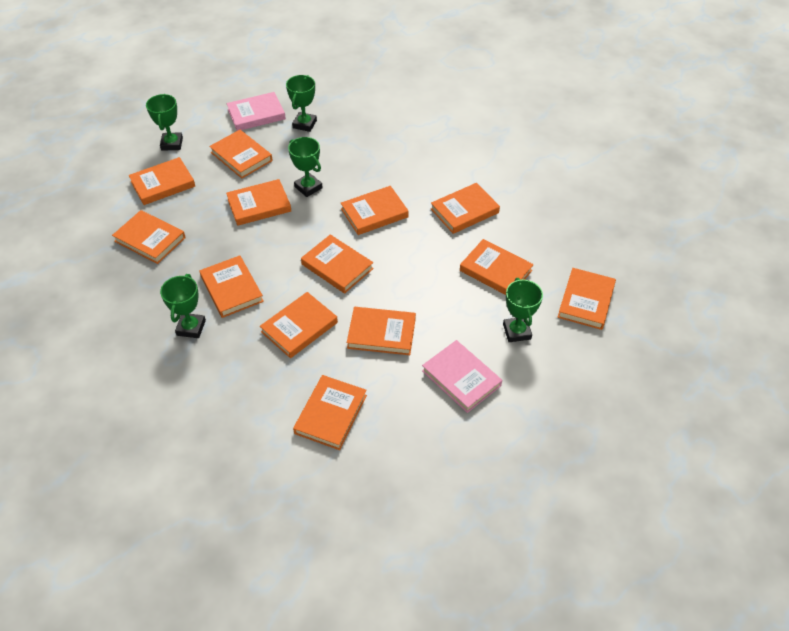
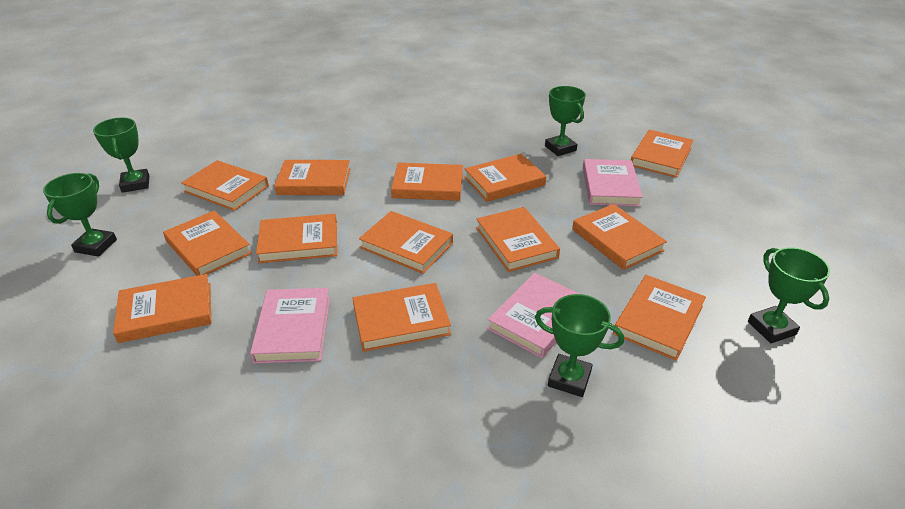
pink book: [227,92,286,131] [422,340,502,413] = 2 -> [250,288,330,364] [487,273,580,358] [583,159,643,206] = 3

